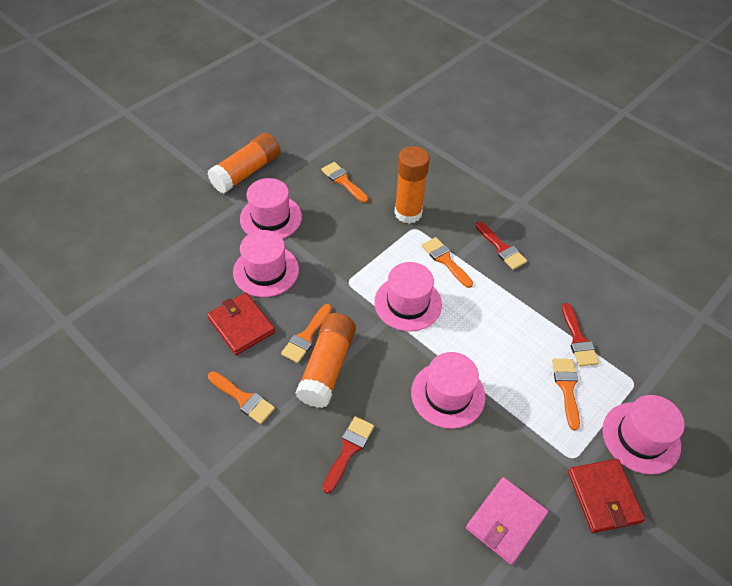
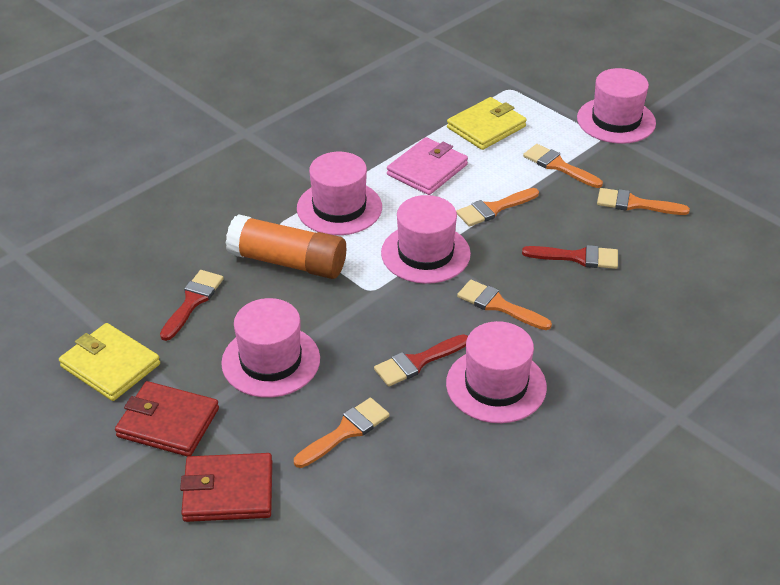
orange glue stick: [208,133,281,193] [296,313,356,408] [394,146,430,224] = 3 -> [226,214,346,279] = 1
yellow wallet: none = 0 -> [59,323,160,401] [447,97,527,150] = 2

